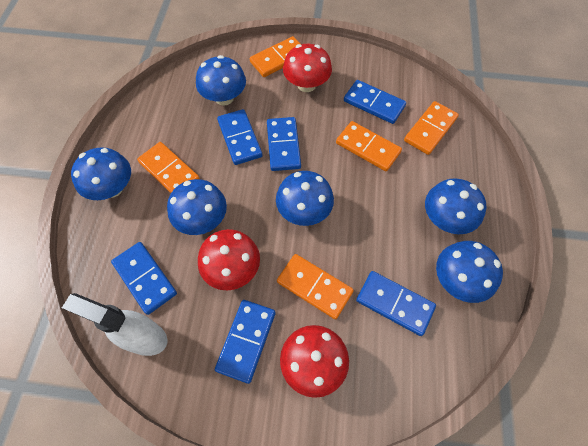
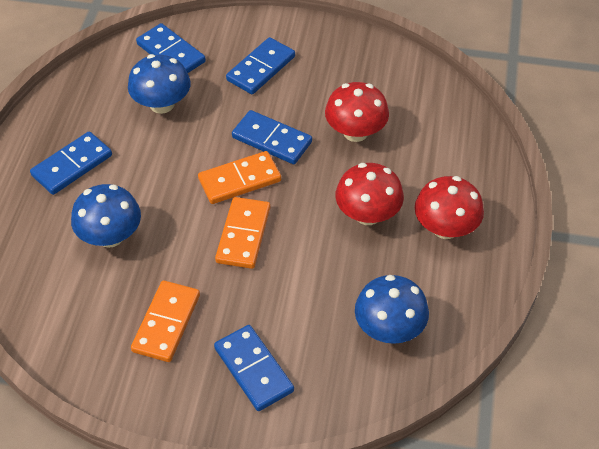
blue domino: [111,242,177,315] [215,300,276,384] [217,109,263,165] [267,117,301,171] [344,80,406,124] [356,271,436,336] = 6 -> [30,131,112,195] [136,23,206,73] [214,325,294,411] [226,37,295,94] [232,110,312,164] = 5
blue mushroom: [71,148,131,200] [167,179,227,235] [196,55,246,106] [276,171,334,226] [425,178,487,234] [436,241,503,303] = 6 -> [71,184,141,248] [128,54,191,114] [355,275,429,344] = 3
orange domino: [137,142,200,193] [250,36,300,77] [277,254,354,319] [336,121,402,171] [404,101,459,155] = 5 -> [131,280,200,362] [198,151,281,204] [215,197,270,269] = 3
white spray bottle: [62,293,167,356] = 1 -> none = 0

